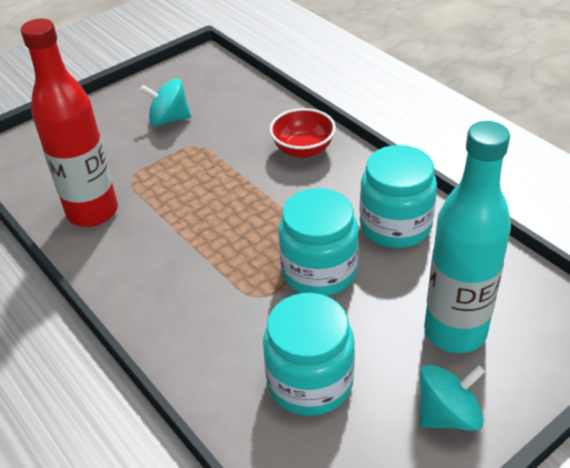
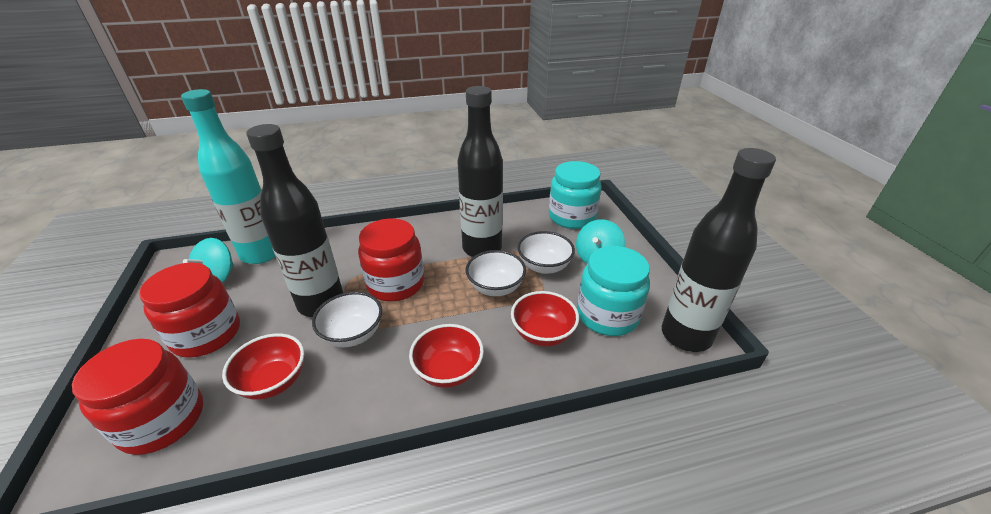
black bottle: none = 0 -> [246,124,343,317] [457,86,503,257] [662,148,776,352] = 3
red bottle: [21,19,118,227] = 1 -> none = 0
red bowl: [269,108,336,158] = 1 -> [222,333,304,400] [409,324,484,388] [511,291,579,347] = 3
red jar: none = 0 -> [72,339,203,455] [139,262,240,358] [358,219,424,302] = 3
turquoise jar: [263,293,355,416] [279,188,359,296] [360,145,437,248] = 3 -> [549,161,602,229] [577,246,650,336] = 2
white bowl: none = 0 -> [312,292,382,347] [466,250,526,296] [517,231,575,274] = 3

